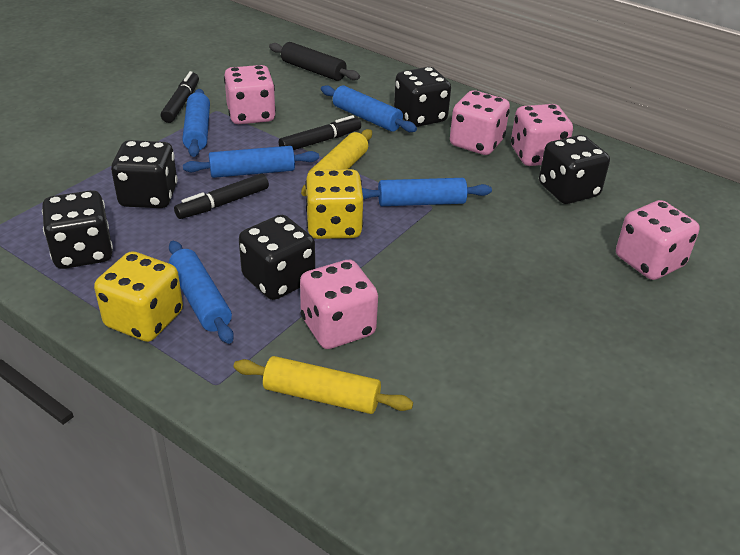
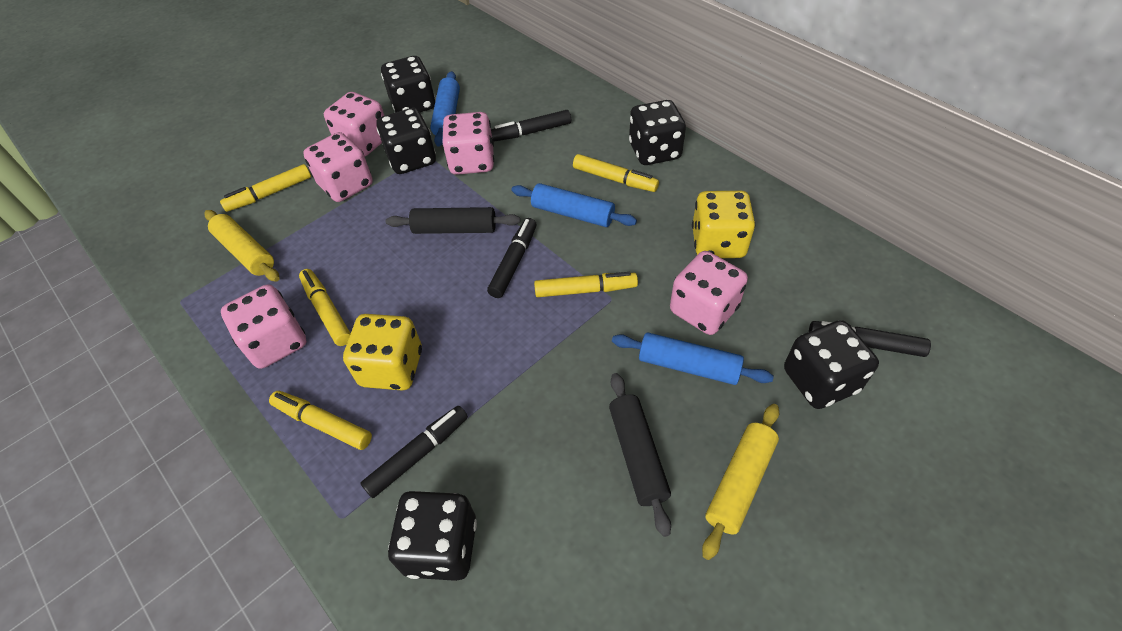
black marker: [161,71,199,123] [174,174,269,219] [279,115,361,150] = 3 -> [360,406,468,498] [487,218,537,298] [491,110,571,142] [809,321,931,357] = 4
black rolling pin: [269,42,360,81] = 1 -> [386,207,520,234] [609,373,671,537] = 2
blue rolling pin: [169,241,234,344] [182,89,210,157] [183,146,319,178] [321,85,417,132] [362,178,492,206] = 5 -> [430,71,460,147] [511,183,637,227] [612,333,774,385] = 3
yellow marker: none = 0 -> [220,164,311,212] [269,391,372,450] [299,269,351,346] [534,272,638,297] [573,154,659,192] = 5

